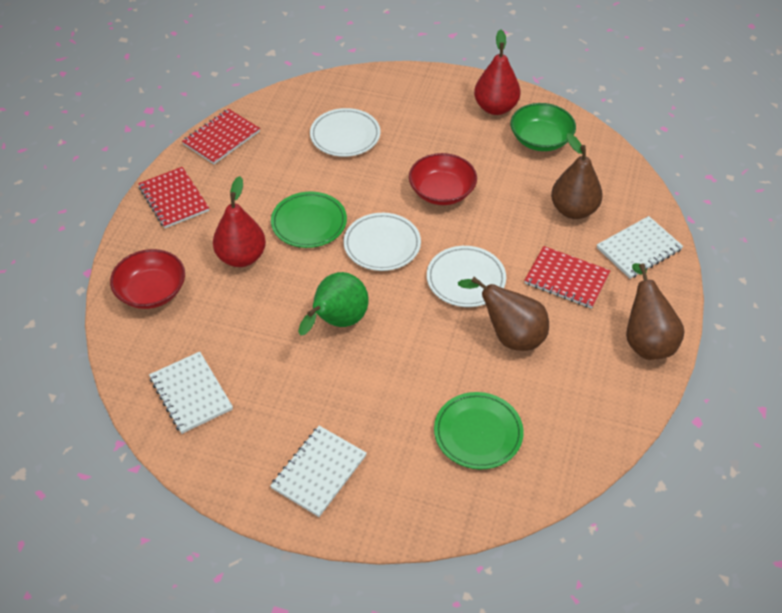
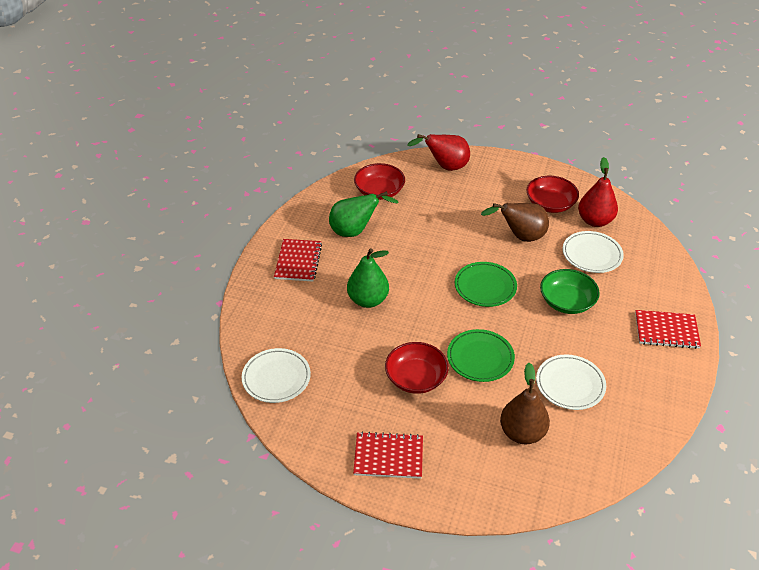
brown pear: [458,277,549,351] [551,133,603,219] [626,263,685,360] = 3 -> [481,203,549,242] [500,363,550,444] = 2
green pear: [298,272,369,336] = 1 -> [329,191,399,237] [347,248,389,308] = 2
red bowl: [110,249,185,309] [409,153,477,205] = 2 -> [354,163,405,200] [385,342,449,394] [526,176,579,213] = 3
white notebook: [149,352,233,434] [270,426,367,517] [597,216,683,279] = 3 -> none = 0

